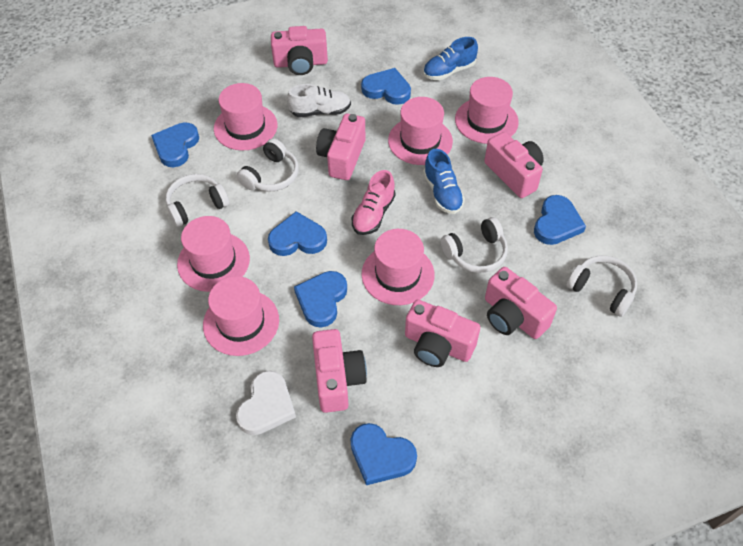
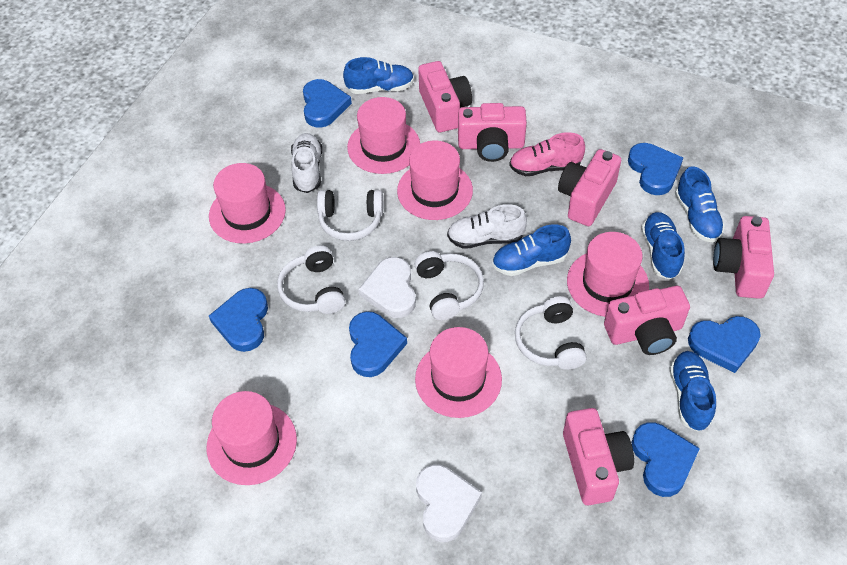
blue shoe: [423,37,478,80] [423,149,465,214] = 2 -> [343,57,414,94] [492,224,571,276] [641,212,685,279] [669,351,716,432] [675,167,725,242] = 5
white heart: [236,370,296,435] = 1 -> [358,257,416,318] [416,465,482,542] = 2
white shoe: [287,84,351,117] = 1 -> [291,133,322,193] [447,204,527,249] = 2

